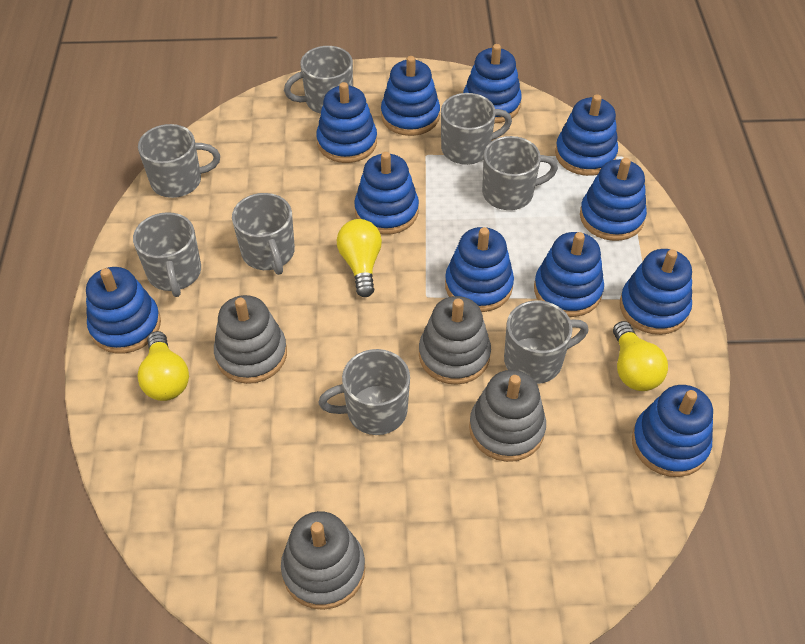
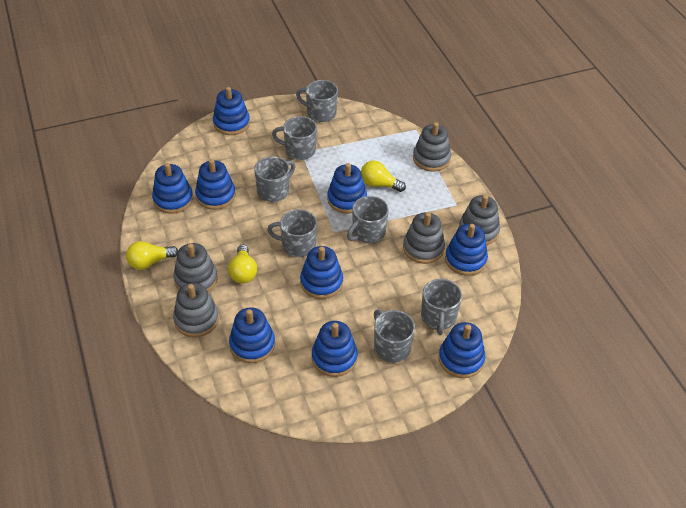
blue stacking toy: [86,267,161,354] [316,82,377,163] [354,152,419,235] [381,56,440,136] [445,227,514,312] [463,44,522,123] [534,232,604,317] [555,94,618,176] [580,158,647,241] [620,249,692,335] [632,385,713,477] = 11 -> [152,163,193,214] [195,159,236,210] [213,87,250,135] [229,307,275,363] [300,246,343,299] [312,321,358,377] [327,163,367,214] [439,322,485,378] [445,224,488,276] = 9
grey mug: [133,212,201,297] [138,124,220,198] [232,193,295,275] [284,46,353,114] [318,349,410,435] [441,93,512,165] [482,136,558,210] [504,301,589,384] = 8 -> [254,156,296,202] [267,209,317,257] [272,116,317,160] [296,80,338,122] [347,196,389,243] [374,310,415,362] [421,279,462,335] = 7
grey stacking toy: [214,295,287,384] [281,511,365,610] [419,296,491,385] [469,370,546,462] = 4 -> [173,283,219,338] [174,243,218,292] [403,212,445,264] [413,122,451,172] [459,195,500,245] = 5

